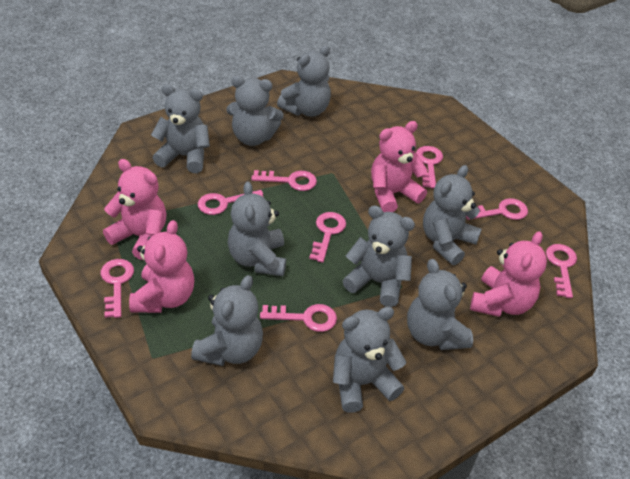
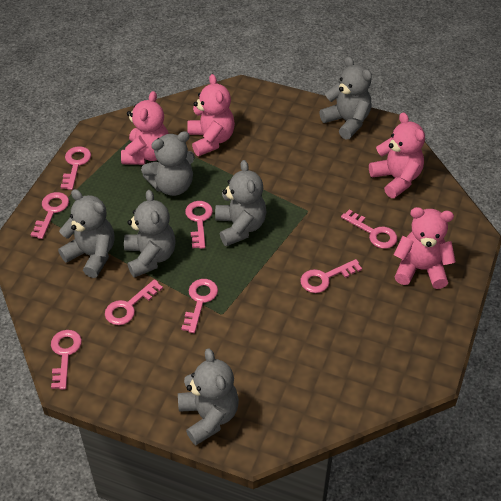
grey teddy bear: [151,84,210,173] [191,275,263,366] [226,76,283,146] [228,181,286,276] [277,45,331,117] [333,307,406,413] [343,205,415,307] [407,259,473,350] [423,165,482,265] = 9 -> [58,189,115,278] [124,190,176,278] [141,131,195,196] [178,348,239,445] [215,160,267,246] [319,56,372,140] = 6

